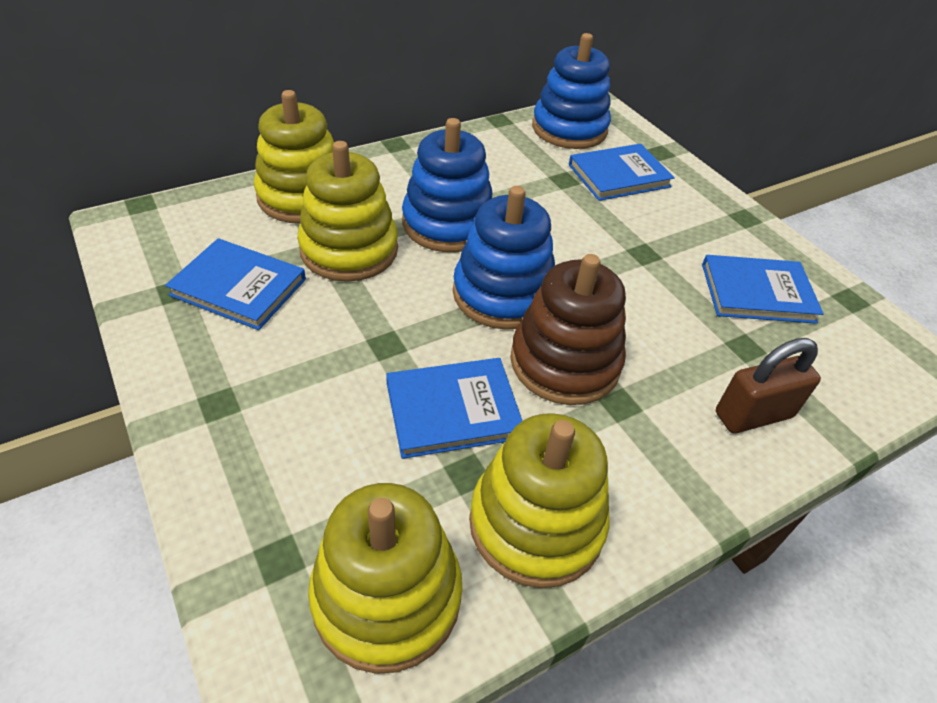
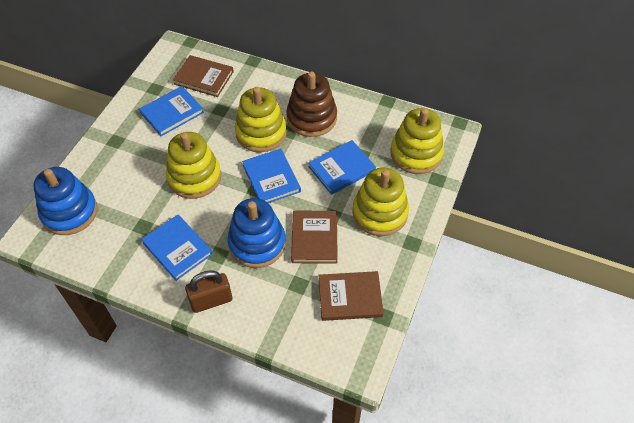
blue stacking toy: [402,118,493,252] [453,186,555,330] [532,33,611,149] = 3 -> [33,167,98,235] [227,198,286,268] = 2
brown book: none = 0 -> [173,55,234,97] [291,211,338,264] [319,271,384,321] = 3

